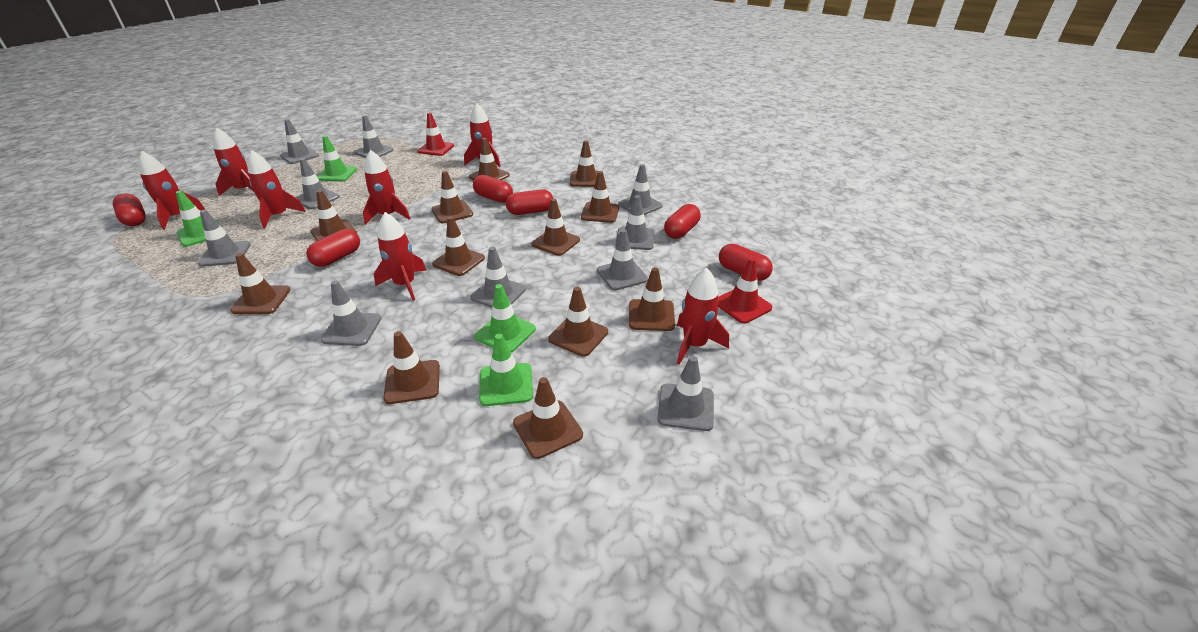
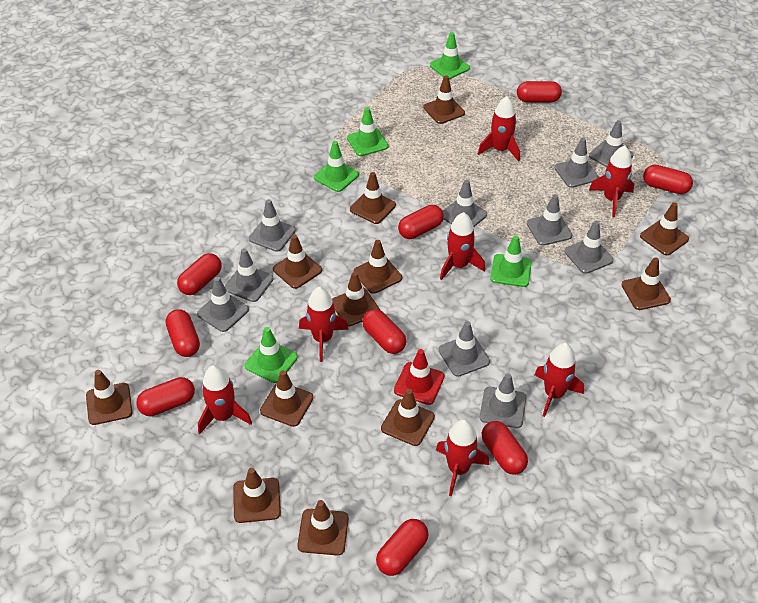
green traffic cone: [176,190,220,247] [317,135,357,181] [475,284,536,353] [479,334,533,406] = 4 -> [245,327,298,383] [314,141,359,192] [347,107,388,156] [430,32,470,79] [490,235,532,287] = 5
red capsule: [113,193,146,226] [306,229,360,267] [473,175,513,203] [506,189,553,215] [664,204,701,239] [719,244,773,281] = 6 -> [136,377,195,416] [166,309,200,357] [177,253,222,295] [362,309,406,354] [376,519,429,576] [398,205,444,239] [482,421,528,475] [517,81,562,102] [643,165,693,194] = 9
red traffic cone: [417,112,454,156] [718,258,773,324] = 2 -> [394,349,444,405] = 1

